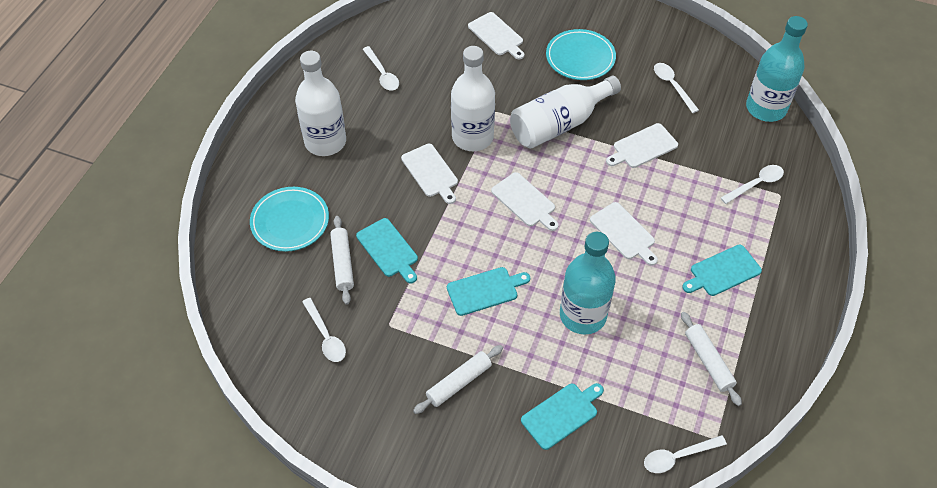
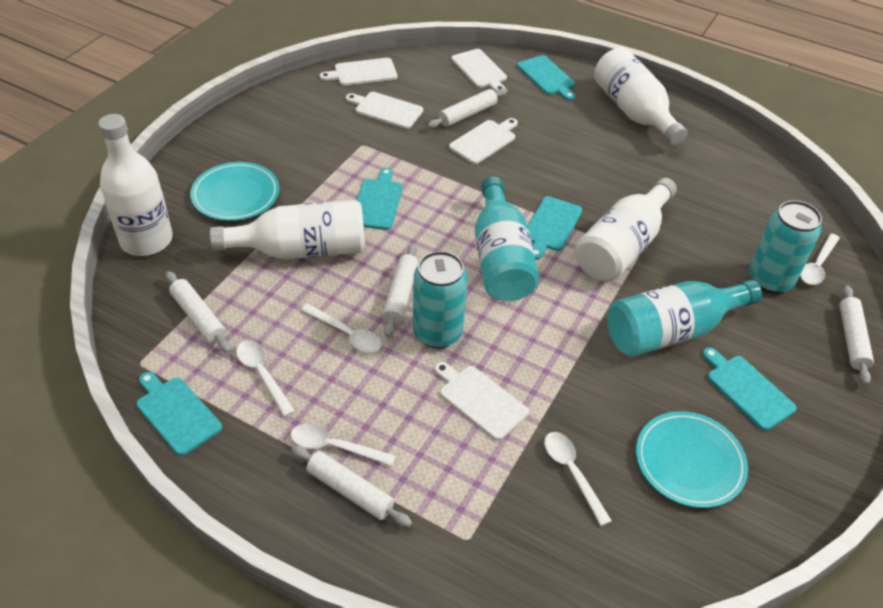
turquoise can: none = 0 -> [413,251,467,348] [749,200,822,294] = 2
turquoise cutting board: [356,218,418,283] [447,267,530,316] [521,383,604,450] [682,245,762,296] = 4 -> [136,372,222,456] [357,168,403,230] [517,55,575,101] [527,196,582,260] [702,347,797,431] = 5
white bottle: [295,51,346,156] [451,46,495,151] [510,76,621,148] = 3 -> [98,114,173,256] [210,200,365,260] [575,178,677,282] [594,48,687,145] = 4
white rolling pin: [330,216,354,305] [413,345,503,414] [681,312,742,406] = 3 -> [166,271,231,353] [291,445,412,527] [383,244,418,337] [427,88,507,128] [839,285,874,385] = 5

